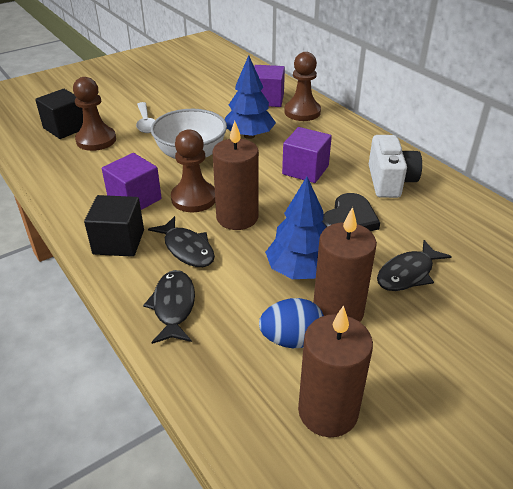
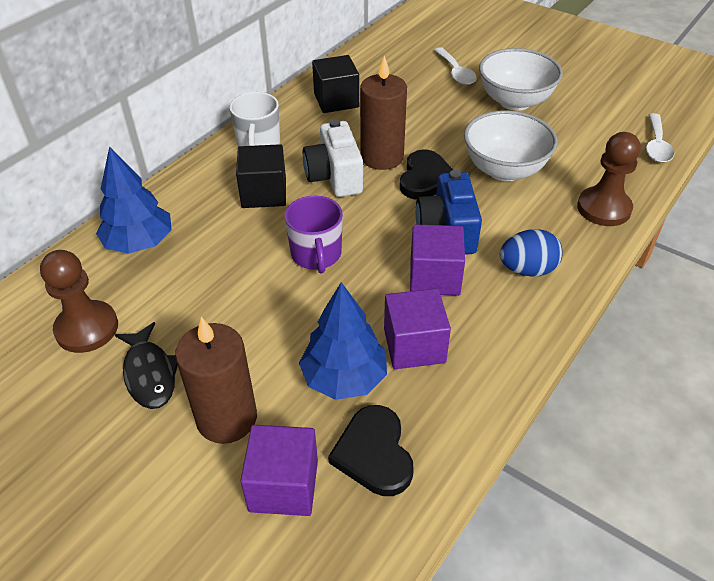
black fish: [143,270,195,344] [148,216,215,267] [377,240,452,291] = 3 -> [115,322,178,409] = 1
black heart: [322,193,380,231] = 1 -> [328,405,414,496] [400,149,453,199] = 2
blue camera: none = 0 -> [415,170,482,255] = 1
brown candle: [213,121,259,230] [298,305,373,437] [313,207,377,322] = 3 -> [175,317,257,444] [360,55,407,170] = 2
brown pawn: [73,77,116,151] [171,129,215,212] [284,52,321,121] = 3 -> [40,250,118,353] [577,132,641,226] = 2
purple mug: none = 0 -> [285,195,343,273] = 1
white bowl: [151,109,227,159] = 1 -> [464,110,558,181] [479,48,563,111] = 2
white mug: none = 0 -> [229,92,280,147] = 1
white spoon: [136,102,155,133] = 1 -> [434,47,477,85] [646,113,674,163] = 2

